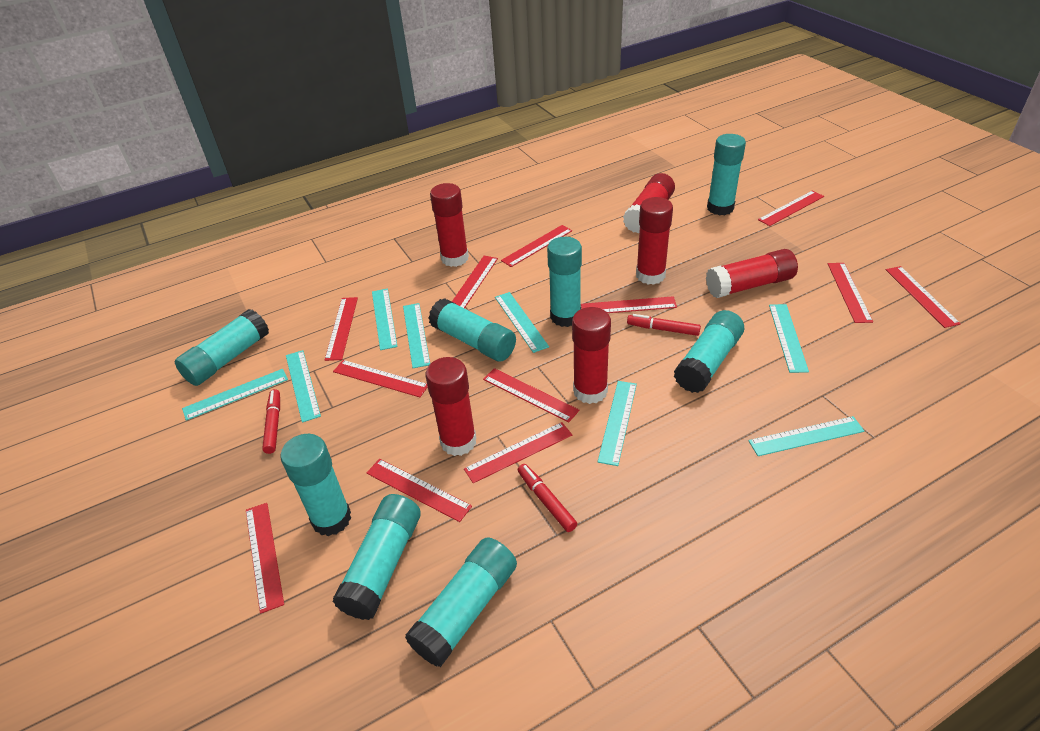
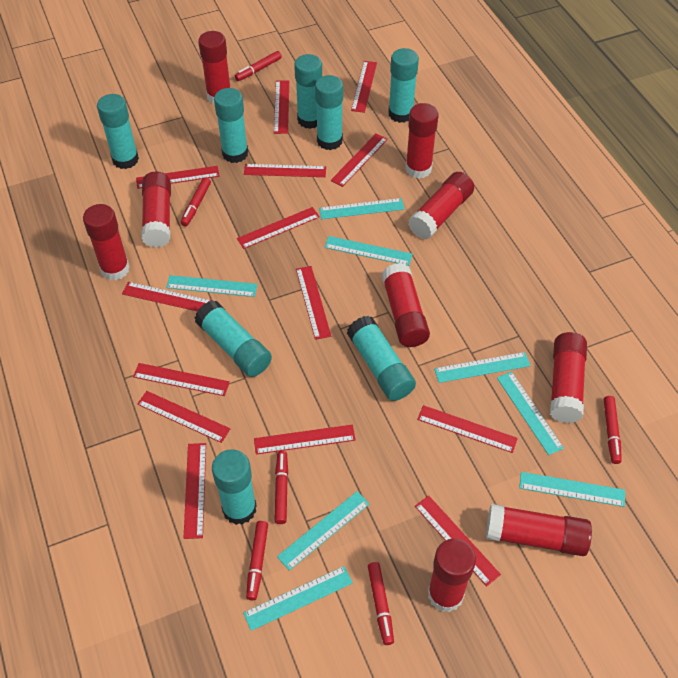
red glue stick: [426,357,476,456] [430,183,469,267] [572,307,611,404] [623,173,675,233] [636,197,673,285] [706,249,798,298] = 6 -> [83,204,130,280] [141,172,171,248] [198,31,231,104] [382,263,430,347] [405,103,439,179] [408,172,474,239] [428,539,476,612] [486,504,592,556] [550,332,587,423] = 9
red marker: [262,389,280,454] [518,464,577,532] [627,314,701,336] = 3 -> [181,177,211,226] [235,51,282,81] [246,521,268,600] [274,451,288,524] [368,562,394,645] [604,396,622,464] = 6
red ruler: [246,503,284,614] [325,297,358,361] [333,360,428,397] [366,459,472,522] [452,256,498,309] [464,422,572,483] [483,368,579,423] [501,225,572,267] [581,296,677,313] [758,191,824,226] [828,263,873,323] [886,266,961,328] = 12 -> [122,282,212,312] [133,363,230,396] [136,166,220,189] [137,391,230,443] [184,443,206,539] [237,207,320,249] [244,164,326,177] [254,425,356,454] [274,81,289,134] [296,266,331,340] [331,133,388,187] [351,61,377,113] [415,495,501,586] [417,405,518,453] = 14

